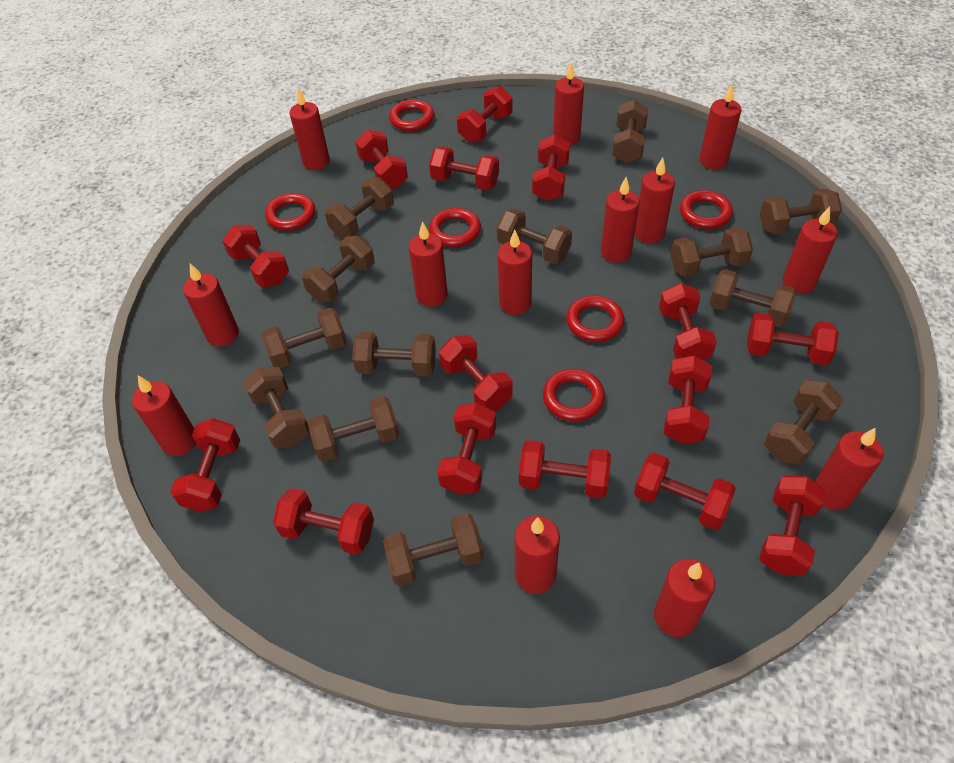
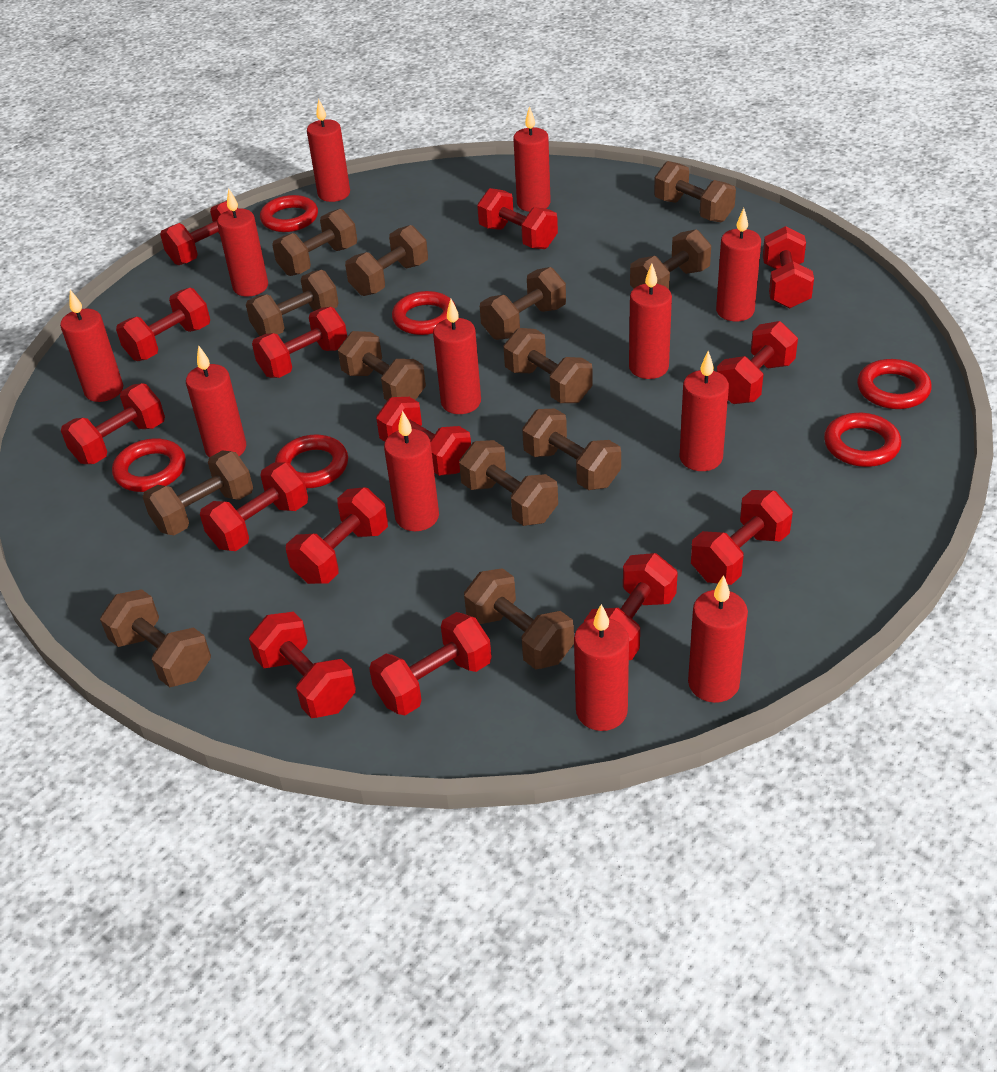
red candle: [132,375,196,456] [183,263,239,346] [289,88,330,170] [408,222,448,307] [498,230,532,315] [515,516,560,594] [553,63,584,145] [601,177,640,263] [635,157,675,243] [654,559,715,637] [700,84,741,169] [783,206,838,294] [815,428,884,510] = 13 -> [60,290,123,402] [186,345,246,457] [217,189,268,296] [307,99,350,202] [384,410,439,531] [433,299,481,414] [513,106,551,212] [574,604,629,731] [629,263,672,379] [680,351,729,471] [688,575,748,703] [716,208,761,321] = 12
red dumbbell: [170,418,240,512] [222,225,289,287] [273,488,374,555] [355,129,408,189] [429,147,499,190] [437,402,496,495] [439,335,513,411] [457,86,513,143] [519,440,611,499] [532,135,570,201] [634,453,736,530] [659,283,717,361] [664,355,712,444] [747,313,839,365] [759,476,826,577] = 15 -> [61,383,165,464] [116,288,210,361] [160,201,238,265] [200,463,308,551] [249,612,356,718] [252,307,347,378] [286,487,388,584] [369,612,492,715] [376,397,471,476] [477,188,558,249] [584,553,678,660] [691,490,793,585] [717,321,798,404] [763,226,814,308] = 14

